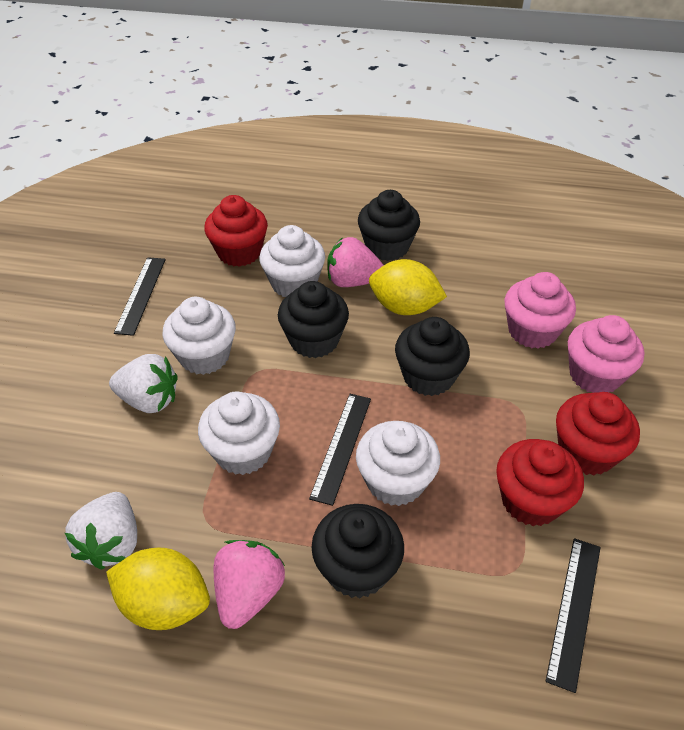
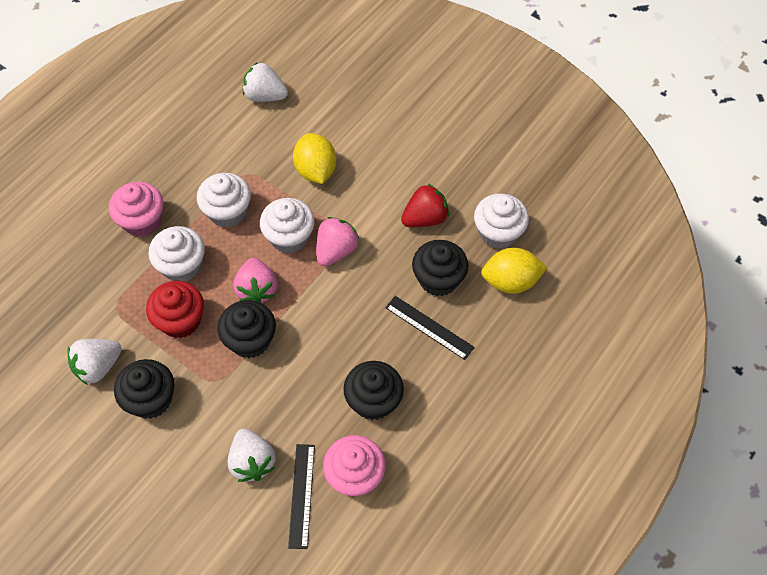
black ruler: [114,257,166,336] [309,394,371,506] [546,538,601,693] = 3 -> [288,444,315,549] [385,296,475,360] = 2
red cupcake: [204,195,268,267] [496,439,584,526] [556,392,640,475] = 3 -> [146,281,204,338] = 1
red strawberry: none = 0 -> [401,184,449,227] = 1
white strawberry: [65,492,137,569] [109,354,178,413] = 2 -> [67,339,122,385] [228,428,276,482] [243,62,288,102] = 3

